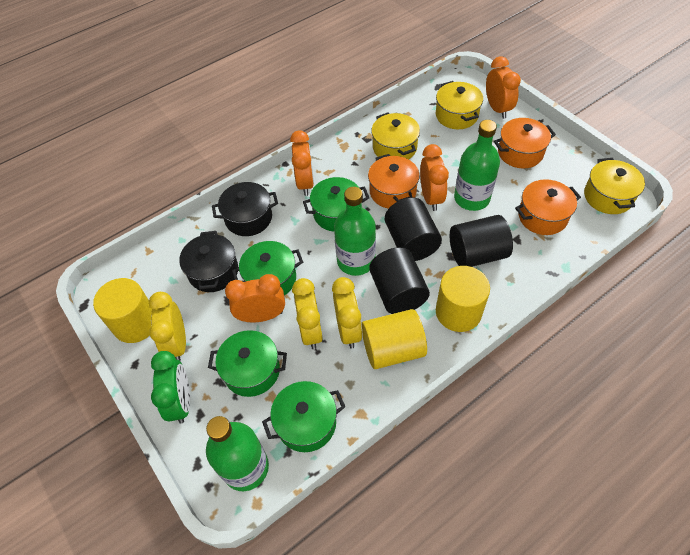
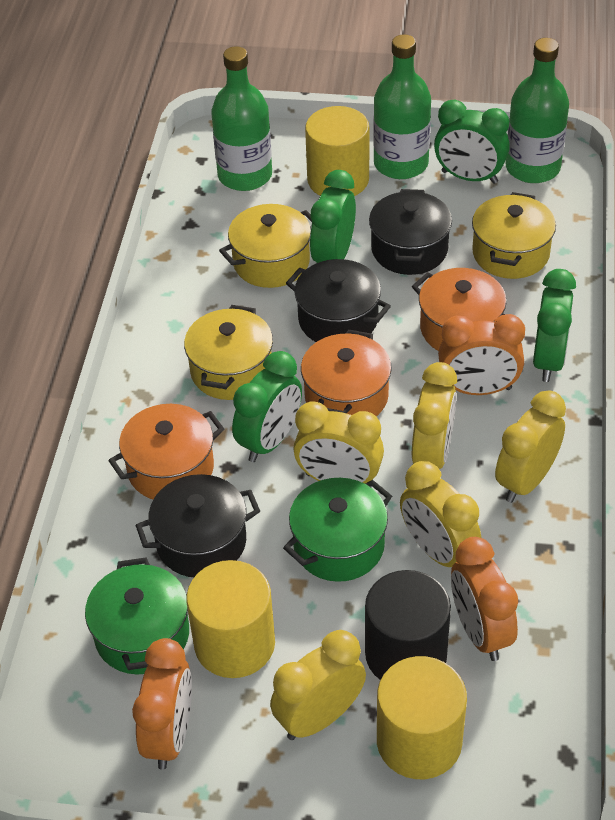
black cylinder: [369,247,430,314] [385,197,442,261] [450,215,513,267] = 3 -> [365,570,451,680] = 1
black pot: [179,231,238,292] [212,182,278,236] = 2 -> [135,474,260,577] [286,259,391,342] [369,189,452,275] = 3
green clock: [151,351,190,424] = 1 -> [232,351,302,462] [310,170,356,263] [434,99,510,184] [533,269,576,382] = 4
green pot: [208,330,287,397] [232,241,303,295] [262,381,345,452] [303,177,369,231] = 4 -> [85,557,189,674] [283,478,392,582] = 2
orange clock: [225,274,285,322] [290,130,314,196] [420,144,449,211] [486,56,521,119] = 4 -> [132,638,192,770] [438,314,525,395] [451,537,518,661] = 3
yellow clock: [149,292,186,361] [292,278,323,349] [332,277,362,348] = 3 -> [270,630,366,740] [293,401,384,487] [400,461,481,567] [412,362,457,469] [495,390,566,503] = 5

